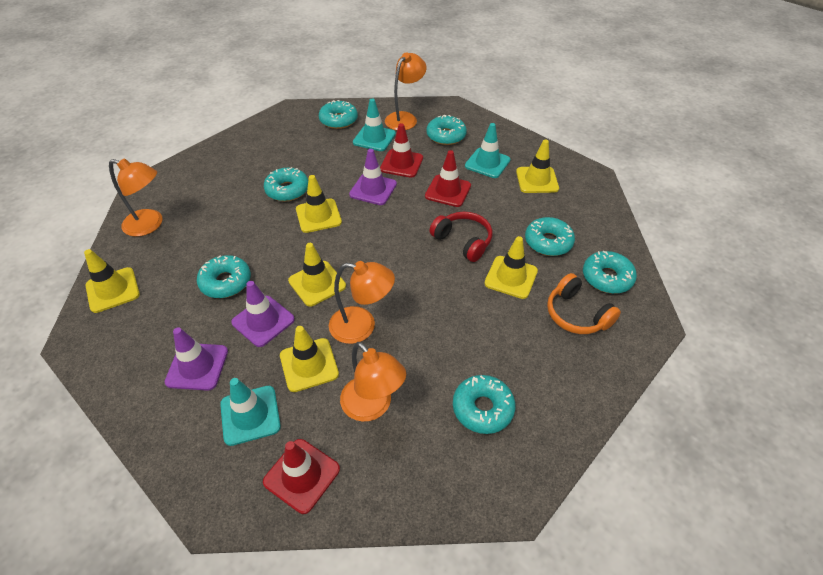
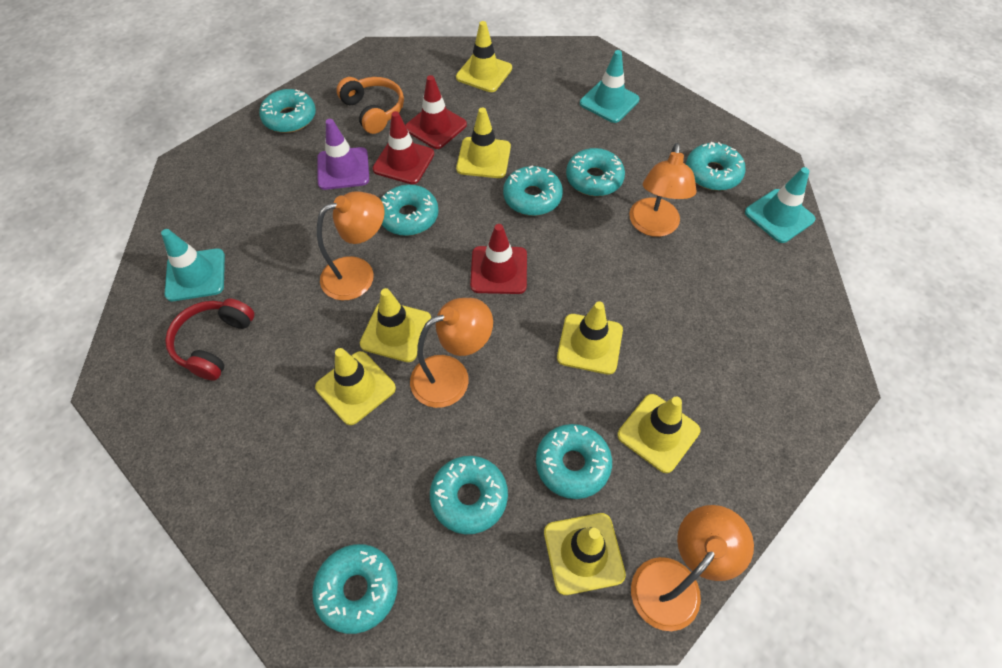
purple traffic cone: [165,327,228,391] [231,281,295,347] [349,149,397,205] = 3 -> [317,119,369,190] = 1
turquoise donut: [197,255,251,298] [264,167,308,202] [319,100,358,129] [426,115,467,145] [453,375,516,434] [525,217,575,256] [583,251,637,294] = 7 -> [259,89,316,133] [312,544,398,634] [381,185,439,236] [430,456,508,534] [503,165,563,216] [536,424,612,499] [566,148,625,196] [686,141,746,191] = 8
yellow traffic cone: [84,249,140,313] [280,326,339,392] [288,243,346,307] [296,175,342,233] [484,236,538,299] [516,140,559,193] = 6 -> [315,348,396,425] [360,288,431,362] [456,21,512,92] [456,108,511,178] [544,513,626,595] [557,302,623,375] [618,394,700,473] = 7

